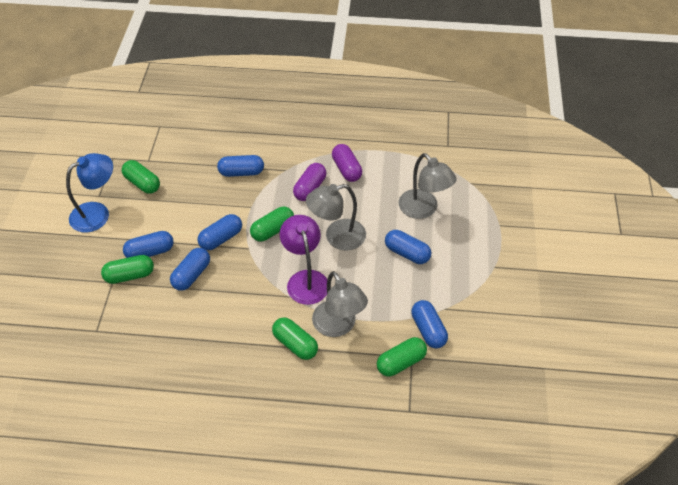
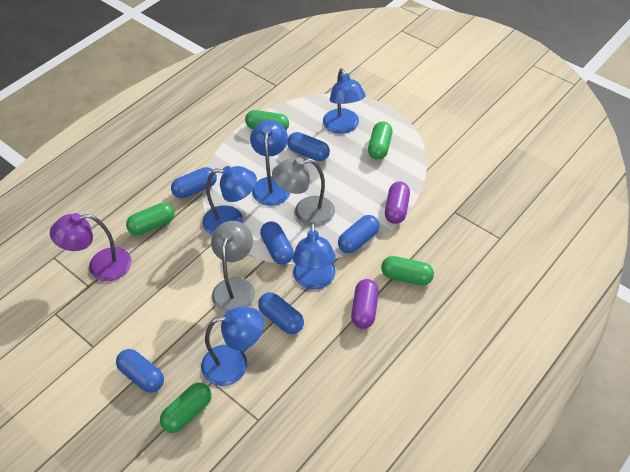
blue lamp: [66,153,113,233] = 1 -> [201,307,264,386] [203,166,257,235] [250,120,290,206] [293,222,336,290] [323,68,366,134] = 5
grey lamp: [306,184,366,250] [312,271,368,337] [399,153,457,219] = 3 -> [211,221,255,313] [272,157,335,226] = 2

